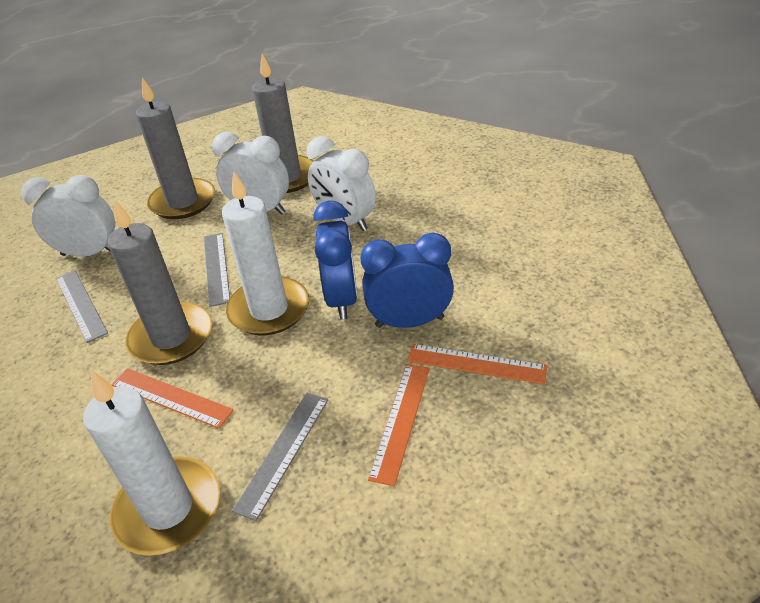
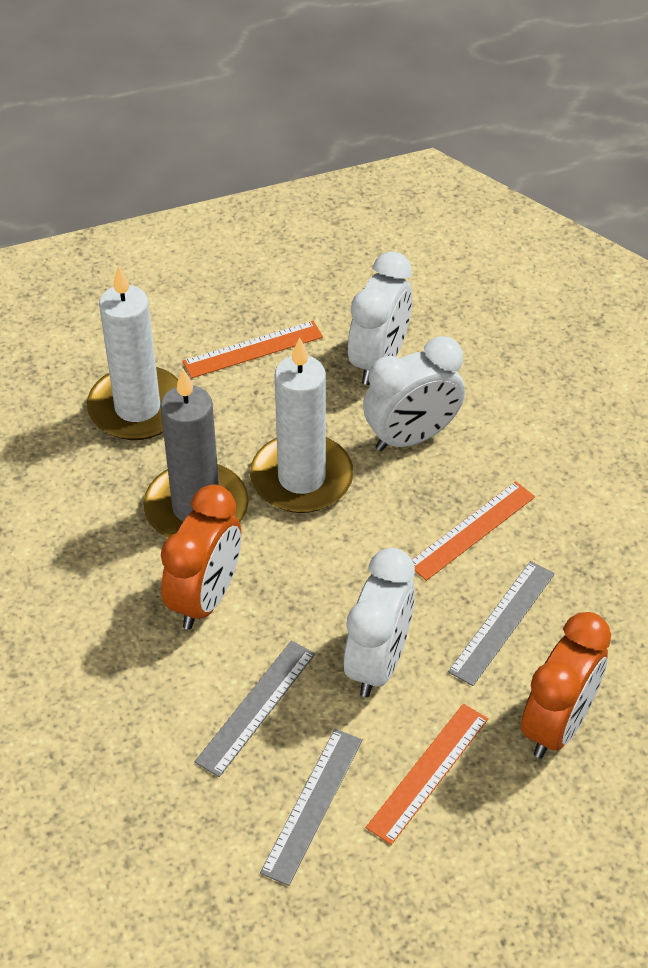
blue clock: [313,200,358,319] [360,232,454,328] = 2 -> none = 0
grey candle: [108,200,212,365] [136,77,215,219] [252,54,314,193] = 3 -> [143,369,249,538] = 1
orange clock: none = 0 -> [161,485,241,630] [521,612,611,758] = 2

